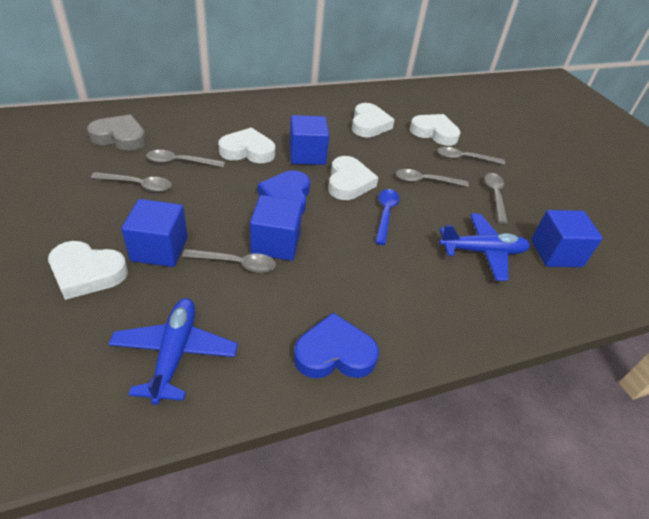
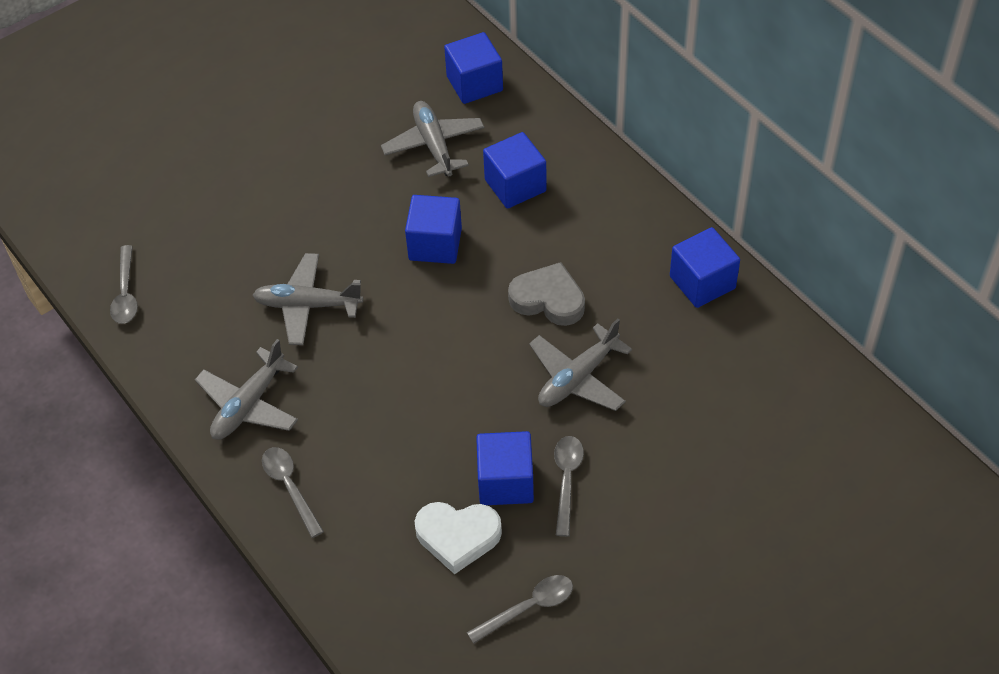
blue cube: [121,199,188,267] [250,195,303,261] [289,115,329,165] [531,210,603,267] = 4 -> [405,195,462,264] [444,32,503,104] [476,431,534,505] [483,132,546,209] [670,227,740,308] = 5
blue heart: [258,170,310,214] [294,313,379,379] = 2 -> none = 0
blue plane: [108,298,238,405] [439,213,530,281] = 2 -> none = 0
blue spoon: [375,189,400,245] = 1 -> none = 0
grey plane: none = 0 -> [195,339,298,440] [253,253,363,345] [381,101,484,177] [529,319,632,411] = 4
grey spoon: [91,172,172,192] [146,150,225,167] [182,249,276,273] [396,169,469,187] [437,147,505,164] [484,173,508,224] = 6 -> [110,245,138,324] [262,447,324,538] [467,575,573,644] [554,436,584,537] = 4
white heart: [48,241,128,300] [219,127,275,163] [328,156,378,200] [352,103,394,137] [409,114,460,146] = 5 -> [415,502,502,574] = 1

